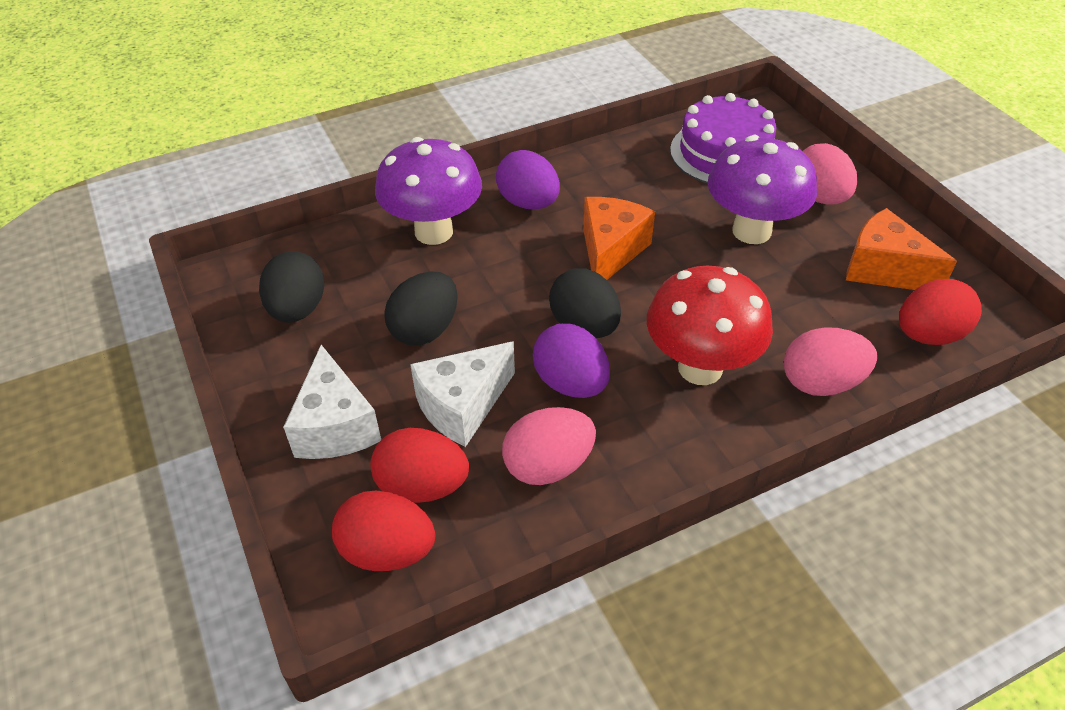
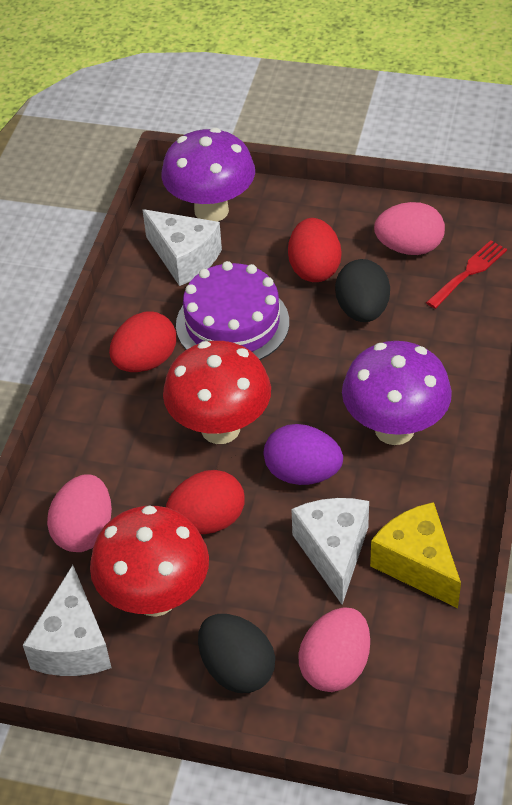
black egg: [259,251,325,323] [384,271,458,346] [549,268,621,338] = 3 -> [198,614,275,693] [335,259,390,322] = 2
orange cheese: [583,197,655,280] [846,208,957,290] = 2 -> none = 0
purple egg: [496,150,560,209] [533,323,610,398] = 2 -> [264,424,343,485] = 1
red fork: none = 0 -> [426,240,507,309] = 1
red mushroom: [647,266,773,385] = 1 -> [90,506,209,617] [163,341,271,444] = 2
white cheese: [283,345,381,459] [410,341,515,447] = 2 -> [23,565,112,676] [143,209,222,286] [291,498,369,605] = 3
yellow cheese: none = 0 -> [370,502,461,608] = 1

